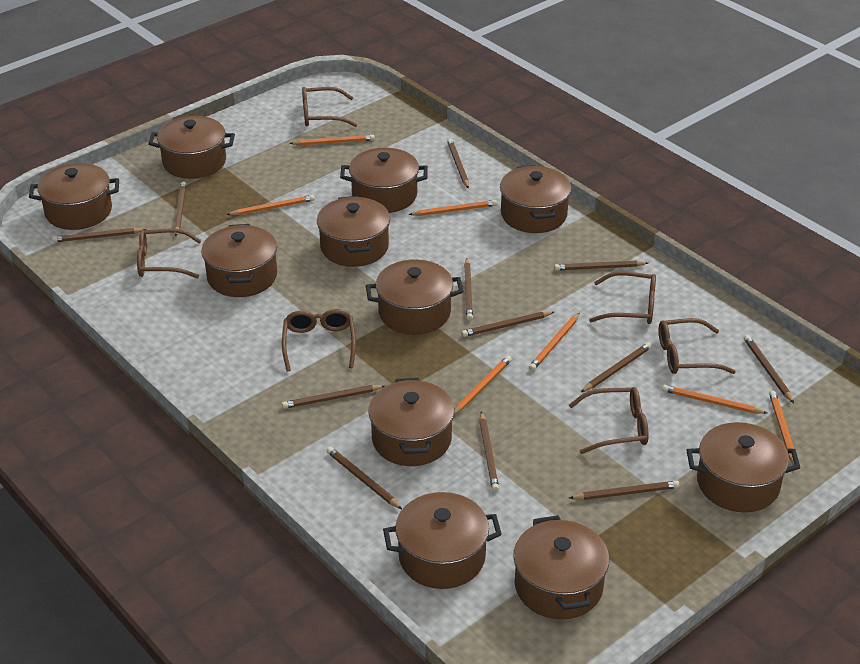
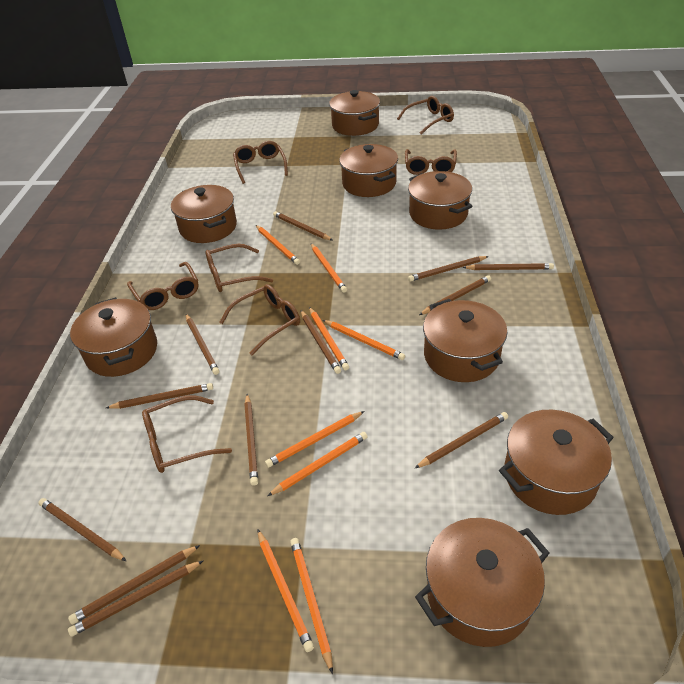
brown glasses: [137,228,202,279] [282,309,356,371] [302,87,357,127] [569,387,649,454] [589,271,656,324] [659,318,736,374] = 6 -> [127,262,199,310] [142,395,232,473] [205,244,273,292] [219,284,300,355] [233,141,288,184] [397,96,454,134] [405,149,457,175] = 7
brown pot: [29,163,119,230] [148,116,235,179] [201,224,277,297] [317,196,390,267] [340,148,428,213] [366,259,464,335] [368,377,455,466] [383,492,502,589] [500,165,571,233] [513,515,609,620] [687,422,800,512] = 11 -> [70,297,157,377] [171,185,237,243] [329,90,380,136] [339,144,398,197] [408,171,473,230] [415,518,550,647] [423,299,507,382] [499,410,614,515] = 8
orange pencil: [226,195,315,215] [289,135,375,145] [408,200,497,216] [454,356,512,415] [529,313,580,371] [662,385,767,414] [769,391,794,466] = 7 -> [256,225,300,265] [258,530,314,652] [265,411,364,468] [268,432,368,496] [290,538,333,674] [309,307,349,370] [311,243,347,292] [323,320,405,360] = 8

